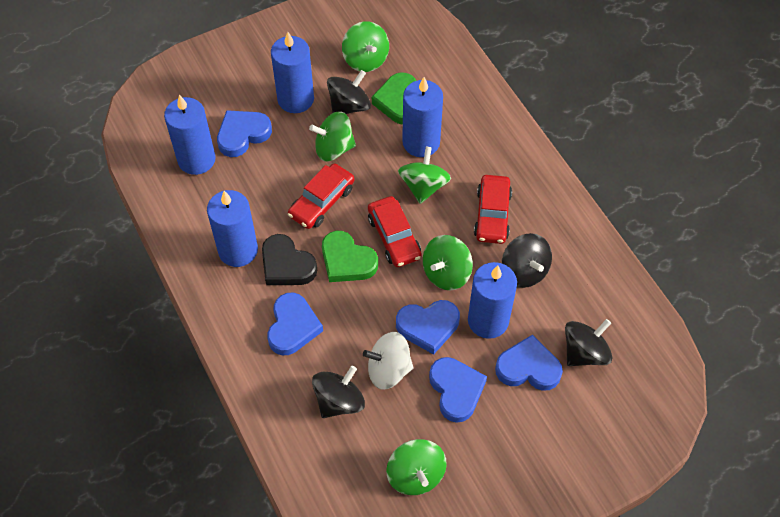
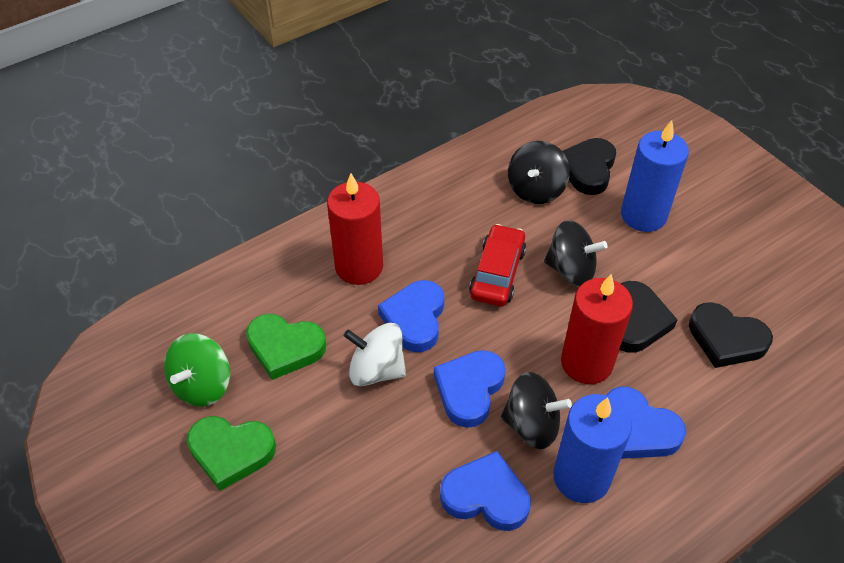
black heart: [262,234,317,285] = 1 -> [562,138,616,195] [620,281,677,353] [689,302,773,368] = 3
black spinning top: [312,366,365,418] [327,70,371,114] [502,233,552,288] [565,319,612,366] = 4 -> [501,372,572,449] [508,141,570,204] [544,220,607,286] = 3
blue candle: [164,95,216,175] [207,190,258,267] [271,32,314,113] [402,77,443,157] [468,262,517,339] = 5 -> [553,394,632,503] [621,120,689,232] = 2
blue heart: [217,110,272,157] [267,293,323,355] [396,300,460,355] [429,357,487,423] [495,335,563,391] = 5 -> [378,280,444,352] [434,350,506,428] [440,451,530,531] [606,387,686,459] = 4
green spinning top: [309,111,356,161] [342,21,389,72] [386,439,447,495] [398,147,451,204] [423,235,473,290] = 5 -> [164,333,230,407] = 1
red candle: none = 0 -> [327,173,383,285] [561,274,633,384] = 2
red car: [288,163,355,229] [368,196,422,267] [474,175,512,244] = 3 -> [469,224,526,306] = 1

